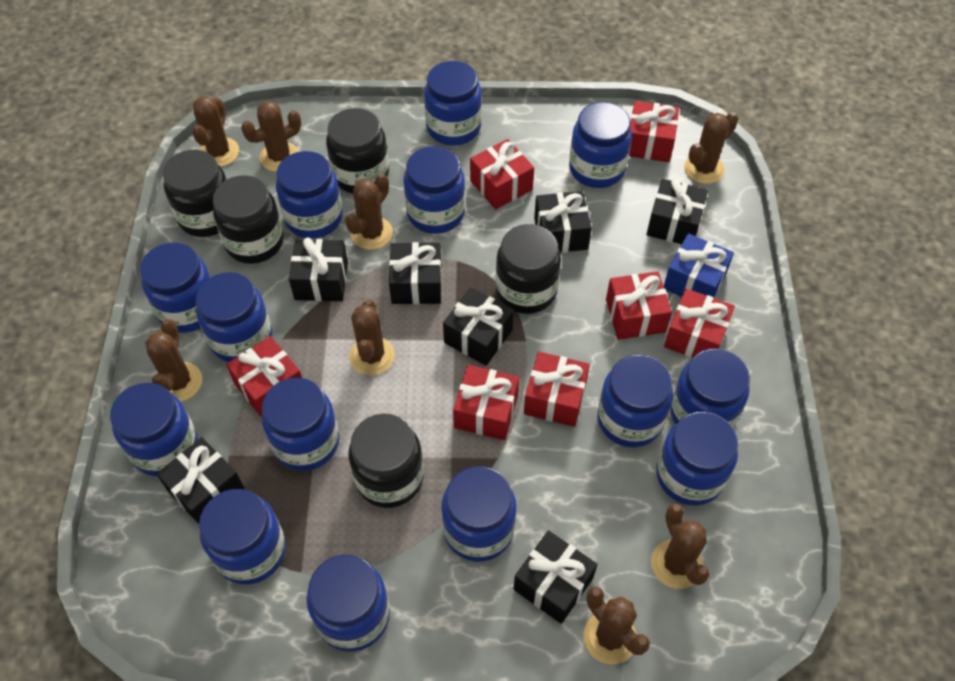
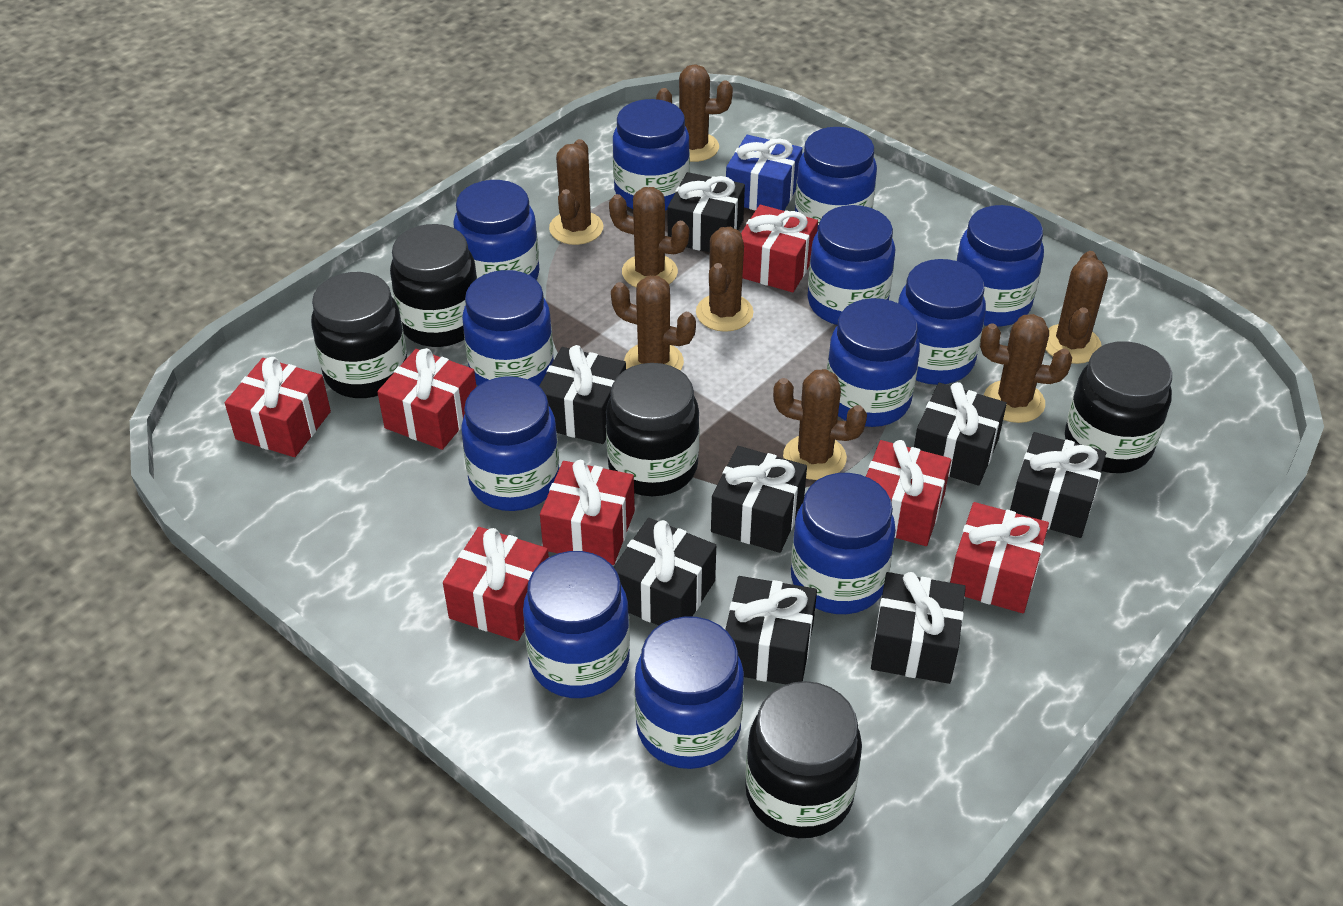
black gift: [157,437,245,524] [289,237,348,301] [389,242,442,304] [443,287,514,366] [514,530,598,624] [534,191,592,253] [646,179,708,244] = 7 -> [539,345,626,444] [614,518,716,625] [668,172,745,252] [711,446,807,553] [725,576,817,684] [871,572,966,684] [914,382,1007,486] [1010,432,1106,538] = 8
blue jar: [110,383,198,476] [140,243,211,333] [196,272,272,362] [199,489,286,584] [261,378,339,471] [276,151,343,239] [306,555,390,652] [403,146,465,234] [424,61,482,145] [441,466,516,562] [569,102,632,188] [598,354,673,448] [656,411,738,506] [670,348,750,428] = 14 -> [453,180,539,280] [461,376,559,511] [462,270,554,386] [523,551,630,698] [613,99,690,211] [634,616,744,769] [791,473,896,614] [795,127,877,232] [808,205,895,325] [827,298,920,427] [898,259,986,385] [956,205,1044,327] = 12

